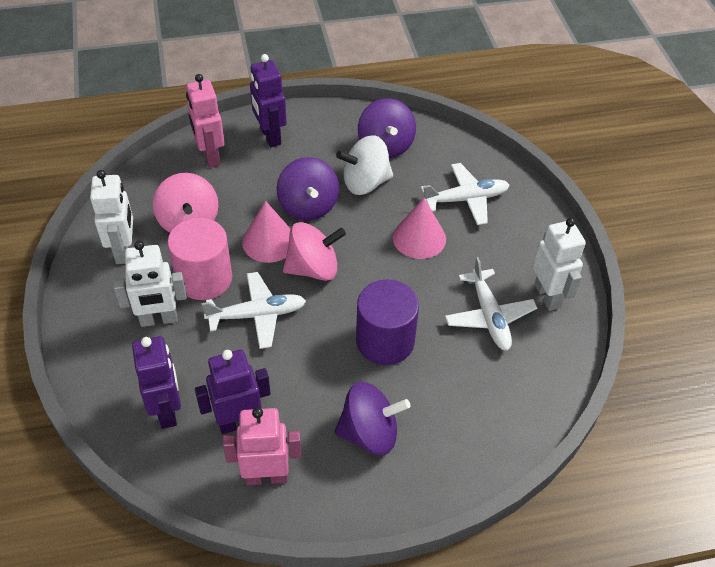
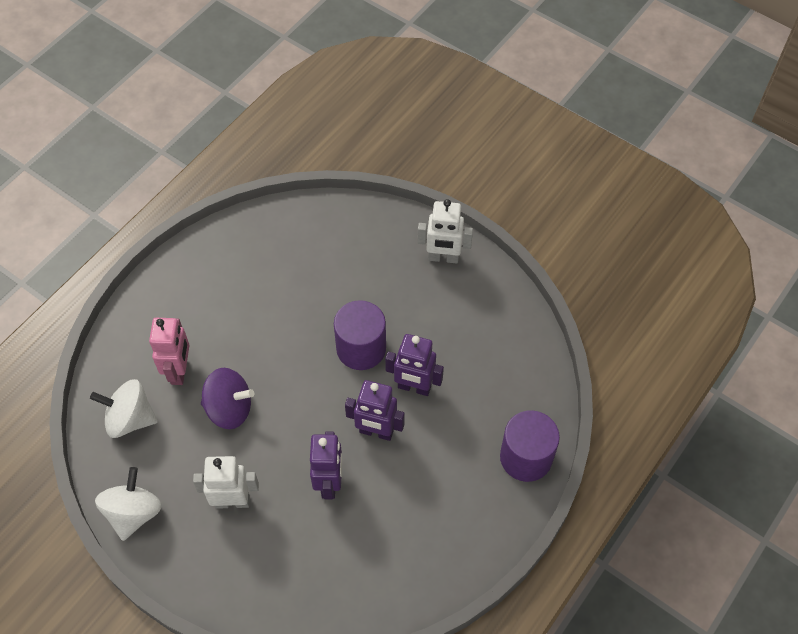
pink cone: [242,201,291,263] [393,198,446,259] = 2 -> none = 0
pink cylinder: [168,218,232,300] = 1 -> none = 0
pink robot: [186,74,225,168] [223,407,301,485] = 2 -> [149,318,190,385] = 1
pink spinning top: [153,173,219,233] [283,222,346,281] = 2 -> none = 0
purple cylinder: [356,280,419,365] = 1 -> [334,300,386,370] [500,410,560,482] = 2
purple spinning top: [277,157,339,220] [334,382,411,455] [358,98,416,159] = 3 -> [201,368,254,429] = 1
white plane: [202,272,306,349] [421,163,509,225] [445,257,537,351] = 3 -> none = 0
white robot: [90,170,133,264] [114,241,187,327] [533,218,586,311] = 3 -> [193,456,259,509] [417,199,473,264] = 2
white spinning top: [336,135,393,195] = 1 -> [90,379,158,438] [95,467,162,541] = 2

